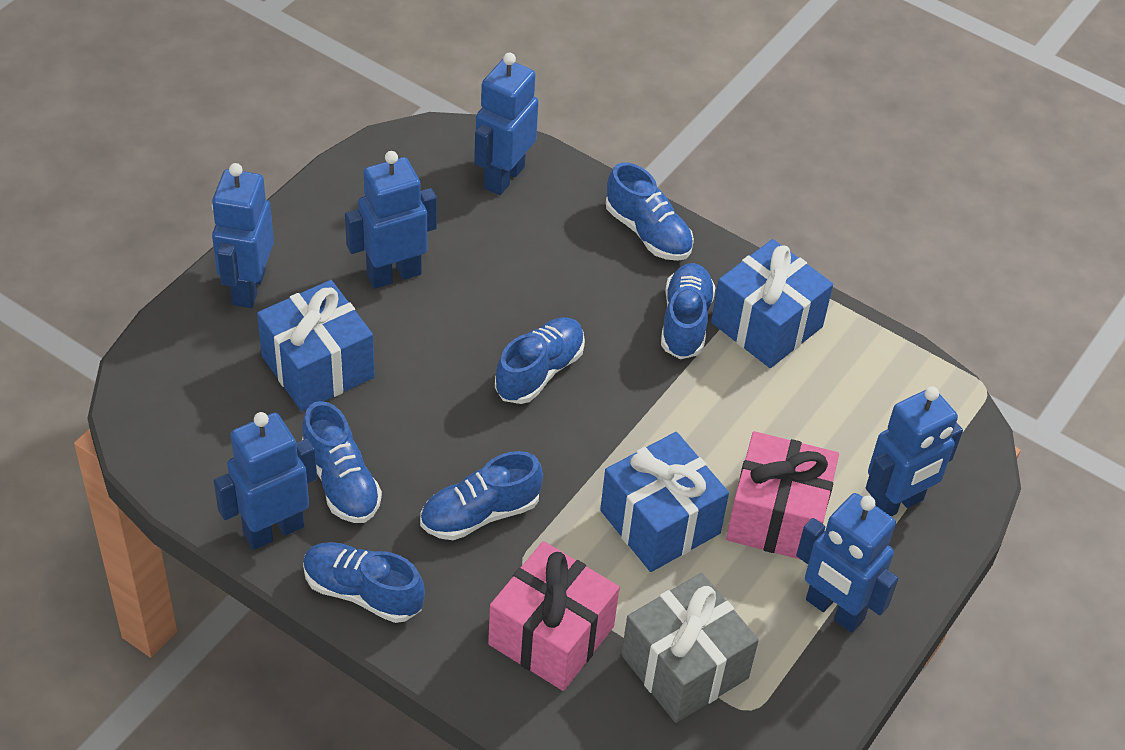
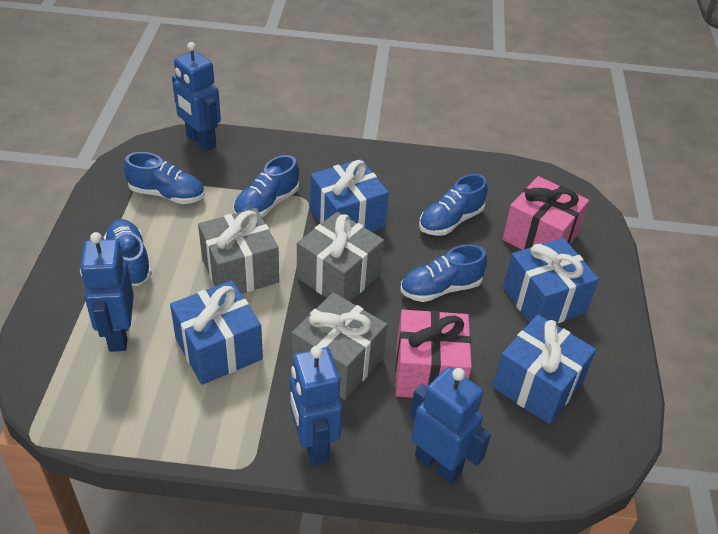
blue gift: [257,280,375,411] [600,432,729,572] [711,239,833,368] = 3 -> [170,280,263,385] [310,159,389,232] [493,314,596,424] [503,238,599,323] = 4
blue robot: [212,163,274,308] [214,412,317,550] [345,151,437,289] [474,52,539,195] [796,493,898,633] [866,386,963,517] = 6 -> [80,232,134,352] [172,42,221,151] [290,346,342,465] [410,367,491,484] = 4
blue shoe: [302,401,382,523] [303,542,425,623] [420,451,543,540] [495,317,585,404] [606,162,694,261] [661,263,716,359] = 6 -> [103,219,152,286] [124,152,205,204] [233,155,299,217] [400,244,487,302] [419,174,488,236] = 5
grey gift: [621,573,759,723] = 1 -> [198,208,279,294] [292,292,387,400] [297,212,384,302] = 3

